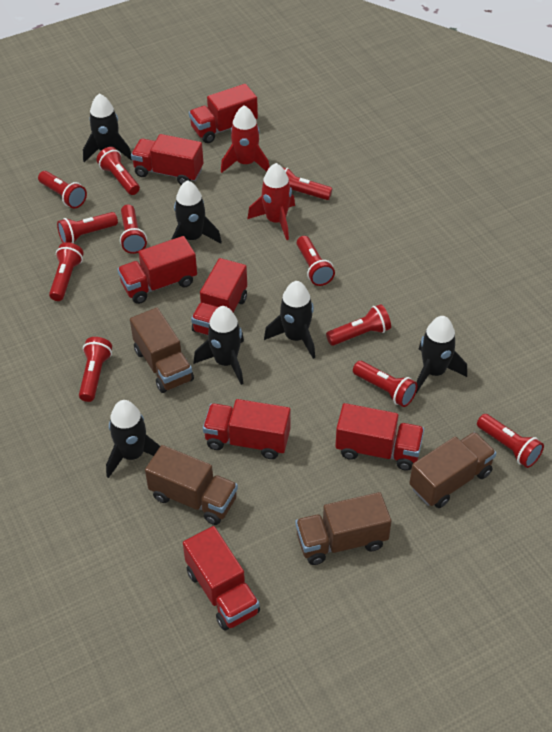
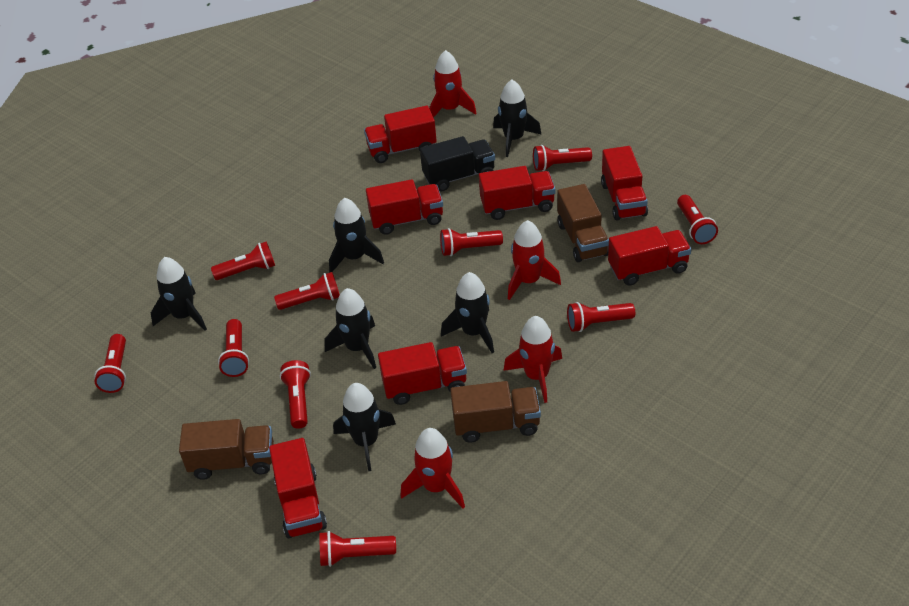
black truck: none = 0 -> [420,136,495,191] = 1
brown truck: [130,307,194,393] [145,445,238,525] [295,492,391,565] [409,432,496,508] = 4 -> [179,419,274,480] [450,381,541,443] [557,184,609,262] = 3
red flashlight: [38,171,87,208] [49,242,84,301] [57,212,118,243] [79,337,112,402] [97,147,140,195] [120,204,147,254] [283,167,332,200] [297,236,335,286] [326,304,391,346] [353,361,417,407] [477,414,544,468] = 11 -> [94,334,126,393] [211,242,275,280] [218,319,249,377] [274,272,340,310] [280,360,311,429] [319,531,396,567] [440,228,503,256] [533,145,592,171] [567,302,635,332] [677,195,718,244] = 10
red rocket: [221,106,269,173] [247,163,295,240] = 2 -> [400,428,465,508] [429,50,476,118] [503,316,562,403] [508,220,561,300] = 4

